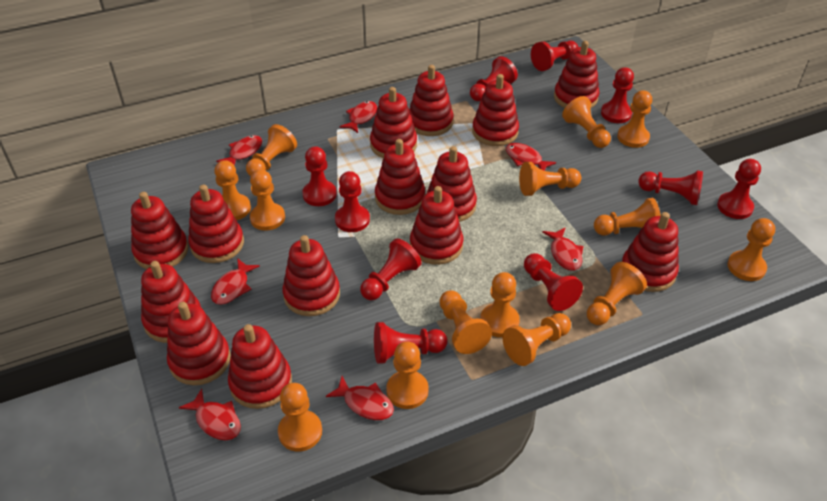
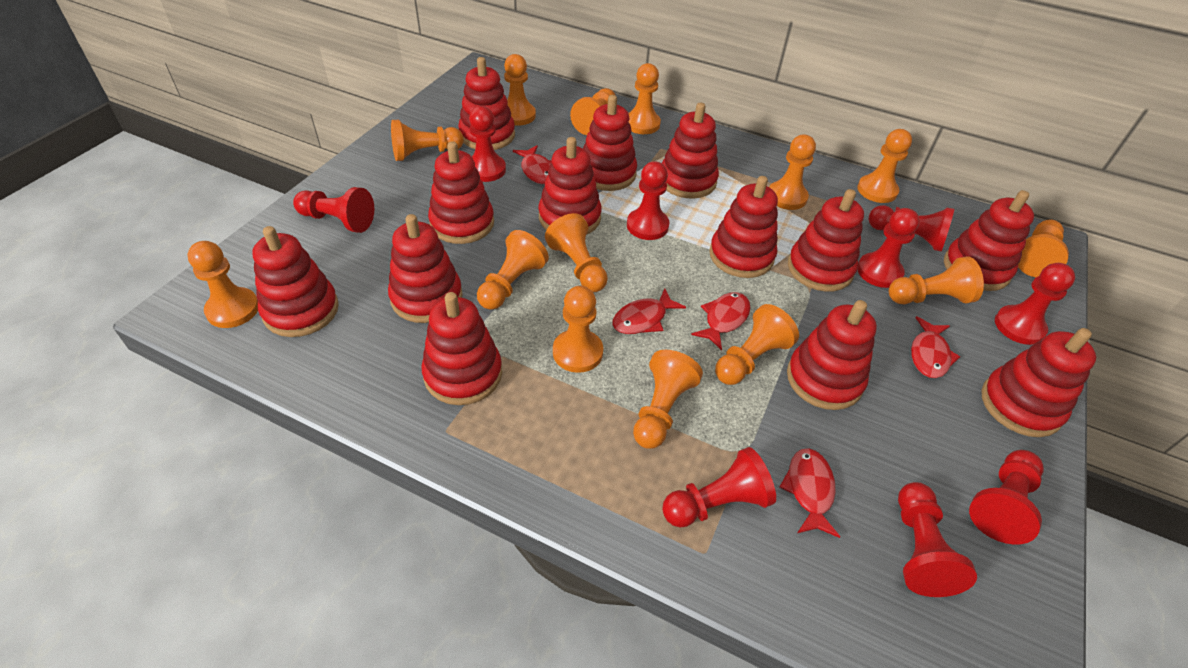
red fish: [179,388,241,440] [211,258,260,305] [216,135,262,166] [326,376,394,420] [339,101,377,133] [506,143,556,171] [542,227,584,271] = 7 -> [513,145,552,184] [612,288,686,334] [691,292,750,350] [780,448,840,538] [911,316,960,378] = 5
red pawn: [302,146,337,206] [335,171,370,232] [360,238,422,300] [374,322,448,364] [470,56,518,101] [524,253,583,311] [531,41,578,71] [601,67,634,123] [638,171,703,205] [717,159,761,219] = 10 -> [293,187,374,233] [469,106,506,182] [627,161,669,240] [662,447,776,527] [857,208,920,288] [869,205,954,251] [898,482,977,597] [969,450,1044,545] [995,263,1075,345] = 9
red stacking toy: [131,192,188,269] [141,261,201,343] [167,302,231,385] [188,185,244,263] [228,324,292,409] [282,235,340,316] [370,87,417,158] [375,139,425,215] [409,65,454,136] [410,186,463,265] [427,146,477,222] [472,74,519,146] [554,41,599,108] [622,212,679,292] = 14 -> [253,226,339,337] [388,214,463,323] [422,292,502,405] [428,141,494,244] [458,57,515,150] [538,137,602,235] [583,95,637,191] [662,102,719,199] [709,176,778,278] [787,300,877,410] [788,189,864,292] [944,190,1034,291] [982,328,1096,437] = 13

